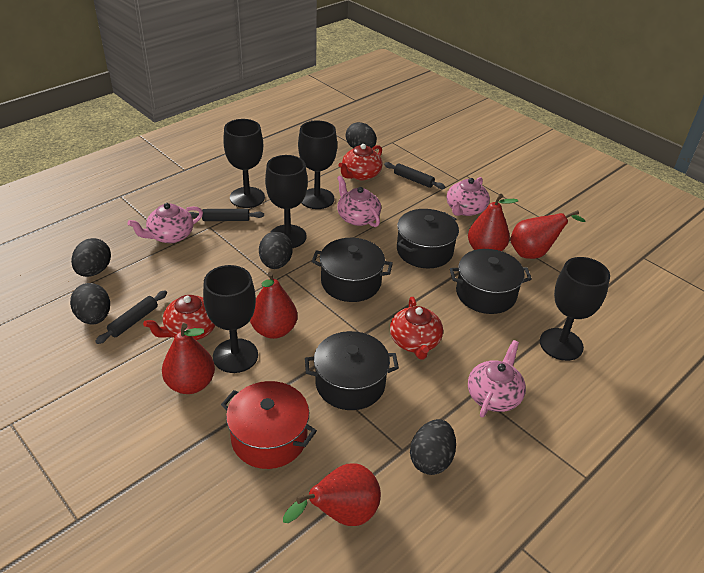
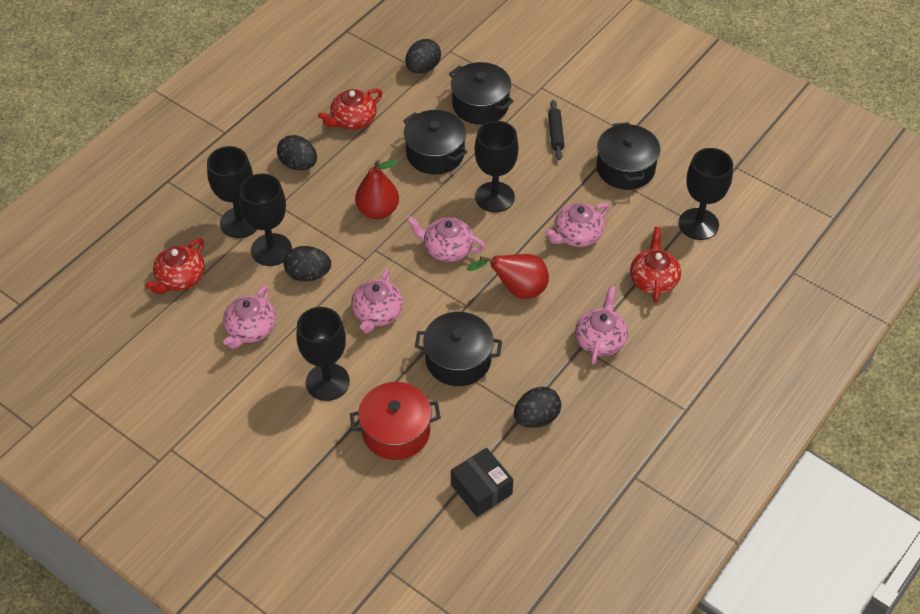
black box: none = 0 -> [451,448,513,517] = 1
black egg: [70,283,110,324] [71,238,111,277] [259,232,293,269] [346,122,377,148] [410,419,456,475] = 5 -> [277,135,317,170] [284,246,331,282] [405,39,441,73] [514,387,561,428] = 4
black rolling pin: [95,290,167,344] [189,209,264,221] [384,162,445,189] = 3 -> [548,100,565,160] = 1
pink teapot: [128,203,203,243] [337,176,381,227] [447,177,490,216] [468,340,526,417] = 4 -> [223,286,276,349] [351,269,403,334] [407,216,486,262] [545,203,609,247] [575,286,628,365] = 5
red pear: [162,323,215,394] [250,272,297,339] [283,463,381,526] [468,194,518,251] [510,210,585,259] = 5 -> [355,160,399,219] [467,254,549,299] = 2

